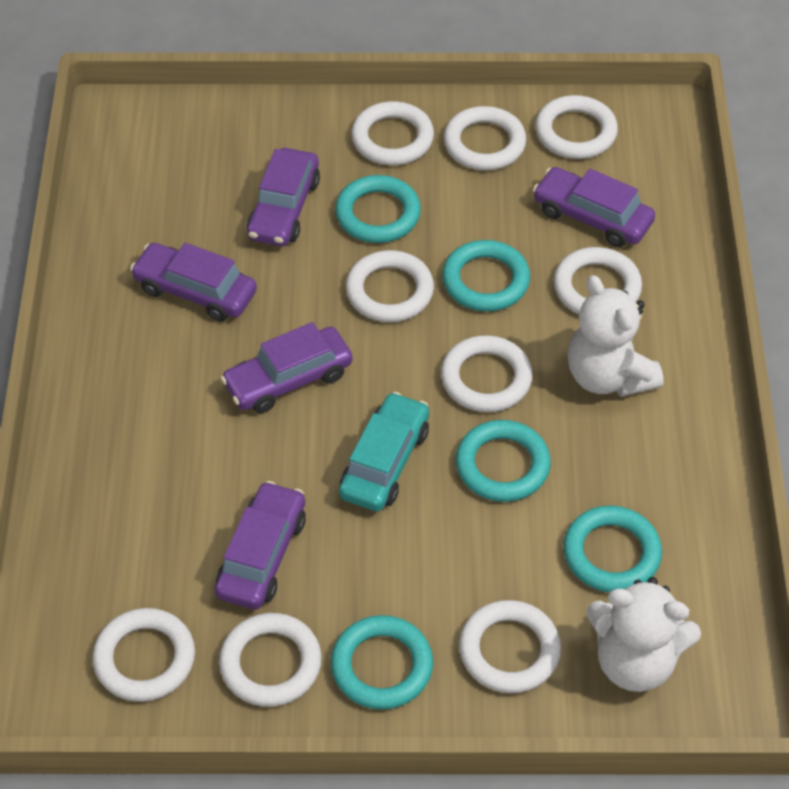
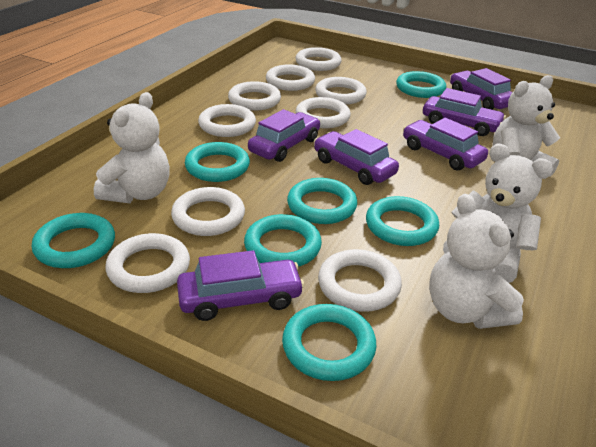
purple car: [130,243,257,321] [215,481,306,609] [221,322,353,413] [247,148,320,246] [533,167,655,247] = 5 -> [177,250,305,321] [248,109,320,162] [314,129,399,185] [403,118,488,171] [423,88,506,136] [450,68,512,110] = 6
turquoise car: [339,392,429,511] = 1 -> none = 0
turquoise ring: [331,615,433,710] [335,175,421,243] [442,240,530,311] [456,420,551,502] [563,505,662,592] = 5 -> [32,213,115,268] [185,142,250,182] [244,214,322,267] [282,304,376,381] [287,178,358,224] [366,196,439,246] [396,71,446,98] = 7
white teddy bear: [567,275,663,397] [586,577,701,692] = 2 -> [94,92,170,203] [429,194,524,329] [446,144,554,283] [492,75,560,177] = 4

